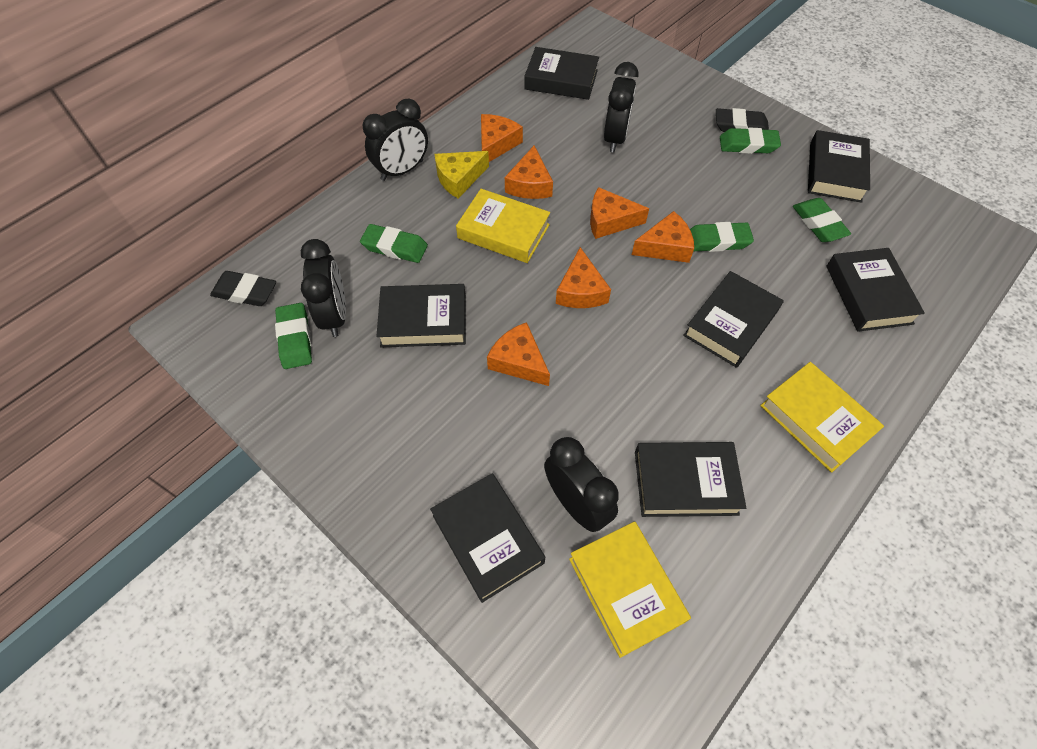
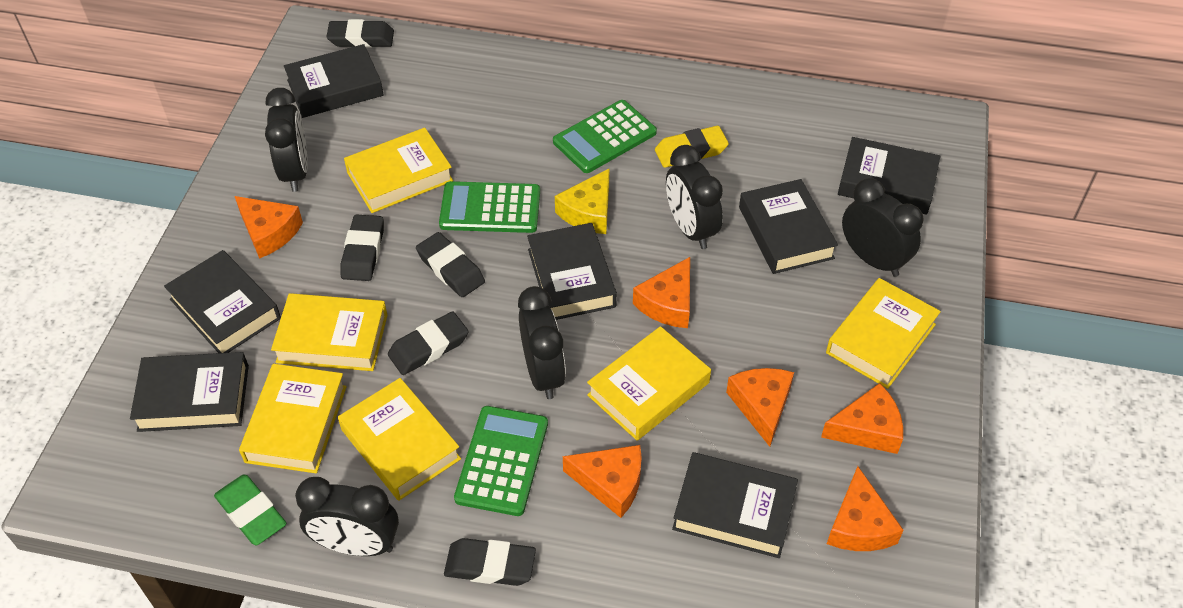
black clock: [301,239,346,337] [363,99,428,181] [544,437,619,532] [604,62,638,153] = 4 -> [265,88,308,192] [295,477,399,556] [518,286,566,399] [666,145,723,249] [842,178,923,277] = 5
black eraser: [210,271,276,306] [716,108,769,132] = 2 -> [326,19,394,48] [341,215,384,281] [388,311,469,375] [416,232,485,297] [444,538,536,586] = 5
green calculator: none = 0 -> [439,181,540,233] [454,406,548,516] [553,100,657,173] = 3
green eraser: [275,303,312,369] [360,224,428,263] [690,222,754,252] [720,127,781,154] [793,198,851,242] = 5 -> [214,475,286,545] = 1
yellow book: [456,189,550,263] [569,521,691,658] [760,362,884,473] = 3 -> [239,364,347,473] [271,293,387,371] [338,378,461,501] [344,128,453,213] [587,326,711,441] [826,278,941,389] = 6
yellow eraser: none = 0 -> [655,126,729,168] = 1

